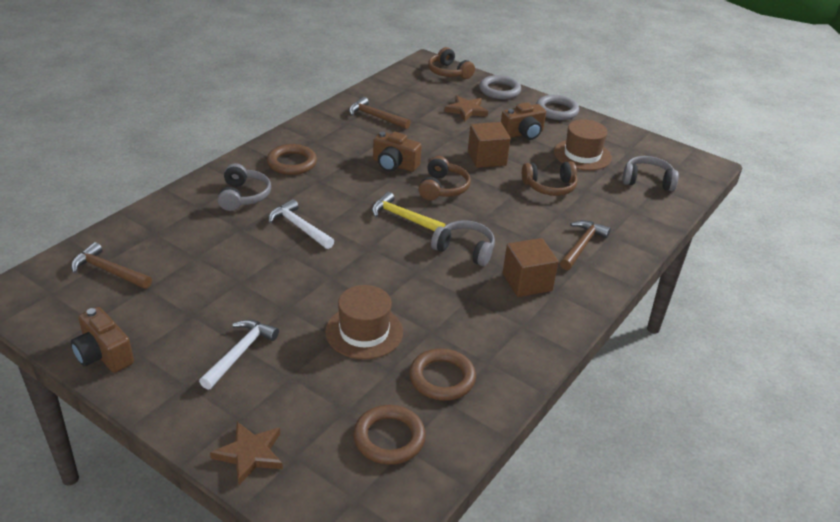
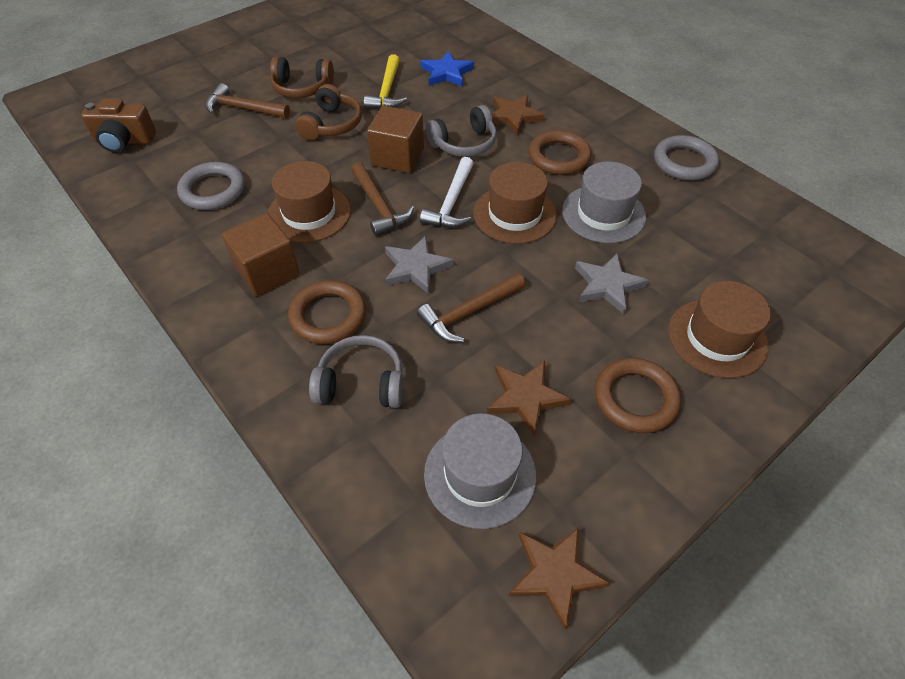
blue star: none = 0 -> [420,51,474,87] = 1
brown camera: [71,307,134,373] [373,132,422,172] [501,102,546,140] = 3 -> [81,99,156,153] = 1
brown hat: [325,285,403,359] [554,119,612,171] = 2 -> [268,161,351,243] [474,162,557,244] [668,281,771,378] = 3
brown headphones: [419,156,471,200] [428,47,475,79] [522,161,577,196] = 3 -> [270,57,334,98] [295,84,362,140] = 2
brown star: [210,422,283,485] [444,95,488,122] = 2 -> [487,361,571,436] [491,95,544,136] [509,527,610,630] = 3
grey hat: none = 0 -> [424,413,537,529] [562,161,646,243] = 2
grey headphones: [218,163,271,211] [431,220,495,266] [623,156,679,191] = 3 -> [309,335,404,408] [426,105,497,157] = 2
grey star: none = 0 -> [385,236,454,294] [575,253,649,314] = 2
white hammer: [199,320,279,390] [269,199,334,249] = 2 -> [420,157,474,228] = 1

